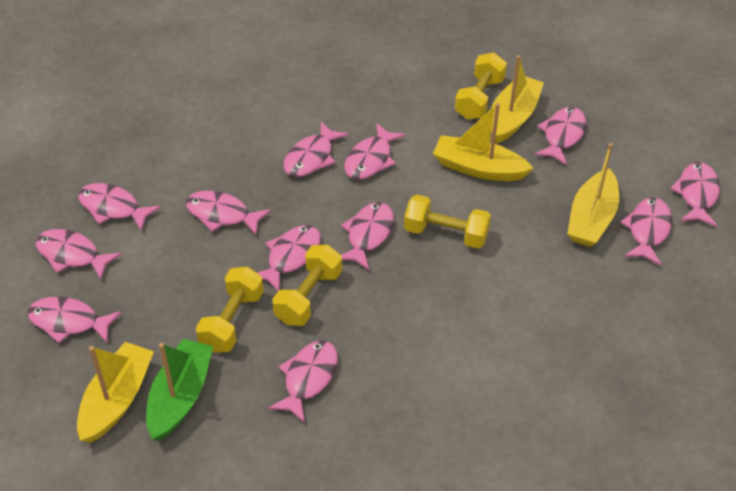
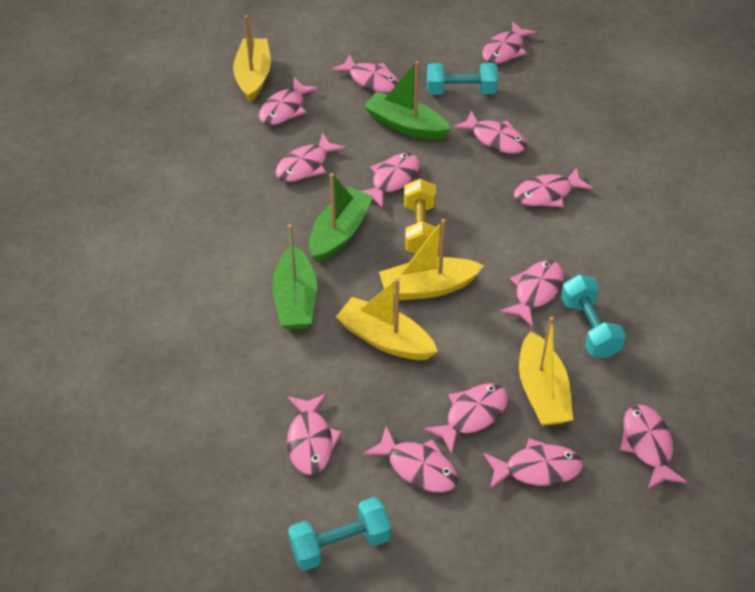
green boat: [146,339,213,441] = 1 -> [272,224,317,330] [309,173,373,263] [363,61,451,140] = 3
pink fish: [27,297,122,343] [36,229,122,280] [78,183,161,231] [186,191,271,235] [257,225,321,291] [268,340,338,423] [283,121,349,177] [341,202,394,270] [345,123,406,180] [534,107,586,165] [620,197,672,266] [671,162,720,227] = 12 -> [259,78,319,125] [276,133,346,182] [287,394,342,475] [331,54,399,93] [361,153,420,208] [363,426,458,493] [424,383,508,455] [453,111,527,154] [482,21,537,64] [484,438,583,489] [500,260,564,327] [514,167,593,207] [620,404,687,489] = 13
turquoise dumbbell: none = 0 -> [288,497,391,571] [427,63,498,95] [561,275,626,358] = 3
yellow dumbbell: [196,267,264,353] [272,245,342,326] [404,195,491,249] [455,53,507,120] = 4 -> [404,179,436,254] = 1

